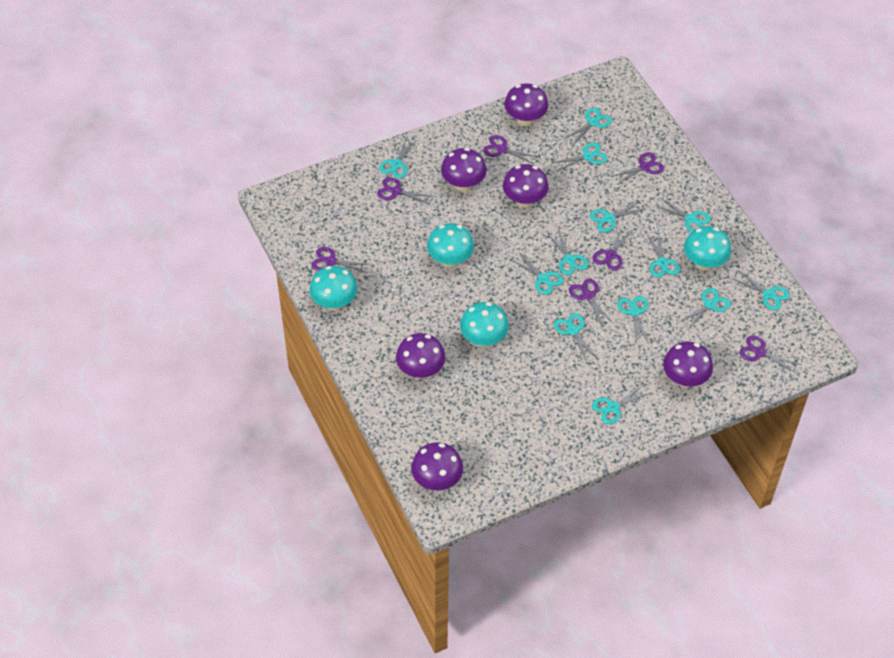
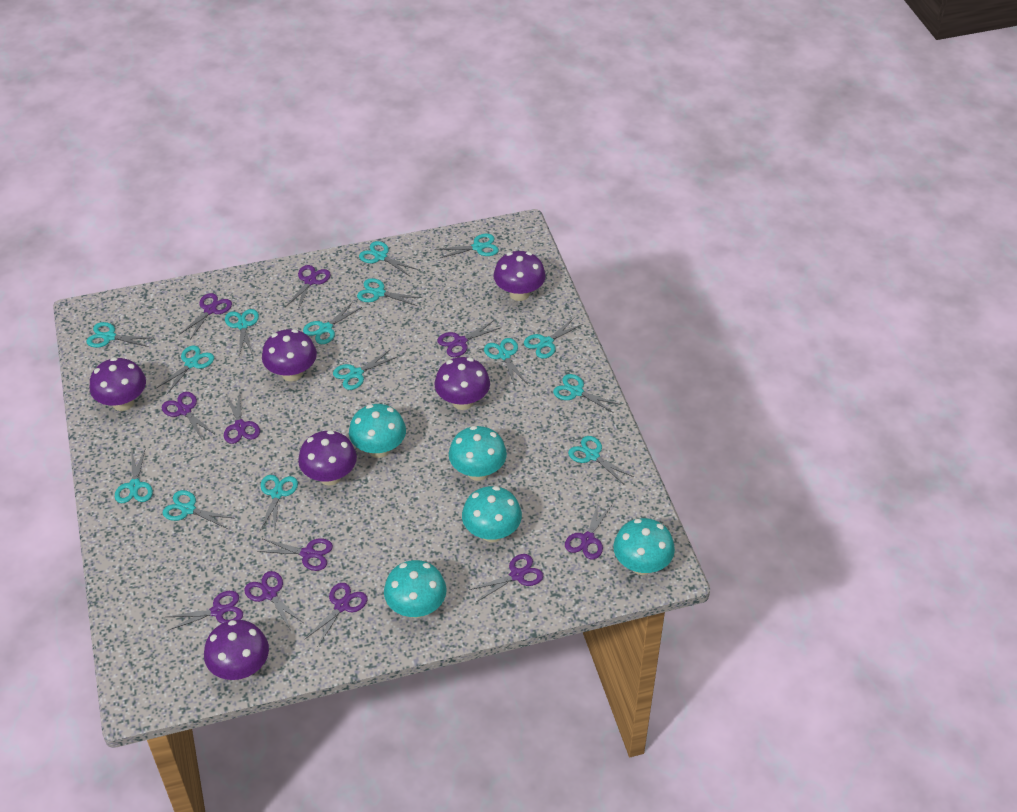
purple scissors: [311,247,367,273] [377,178,434,204] [483,135,538,164] [569,279,613,326] [593,226,633,271] [610,152,664,184] [740,335,801,373] = 7 -> [162,392,214,439] [167,591,243,631] [179,293,232,339] [224,391,260,444] [244,571,305,630] [257,538,333,571] [285,265,331,311] [305,583,368,646] [437,320,502,357] [469,554,543,602] [565,501,613,559] = 11
turquoise mushroom: [310,266,358,311] [427,223,474,268] [460,302,509,347] [684,226,731,270] = 4 -> [349,404,406,458] [384,560,447,618] [449,426,507,481] [462,486,522,542] [613,518,675,575] = 5
turquoise scissors: [379,136,417,178] [511,254,564,295] [547,230,588,275] [552,143,607,171] [554,313,597,363] [566,108,612,143] [590,201,645,232] [592,385,650,424] [617,296,649,344] [647,233,680,278] [656,198,711,232] [679,288,730,330] [733,271,790,310] = 13 -> [86,322,153,348] [115,447,153,503] [157,345,214,394] [163,490,233,529] [225,309,259,357] [260,475,298,532] [303,302,362,344] [333,350,397,390] [357,278,422,306] [359,241,418,276] [436,233,499,258] [484,338,527,386] [524,318,583,359] [553,374,621,413] [568,436,633,484] = 15

